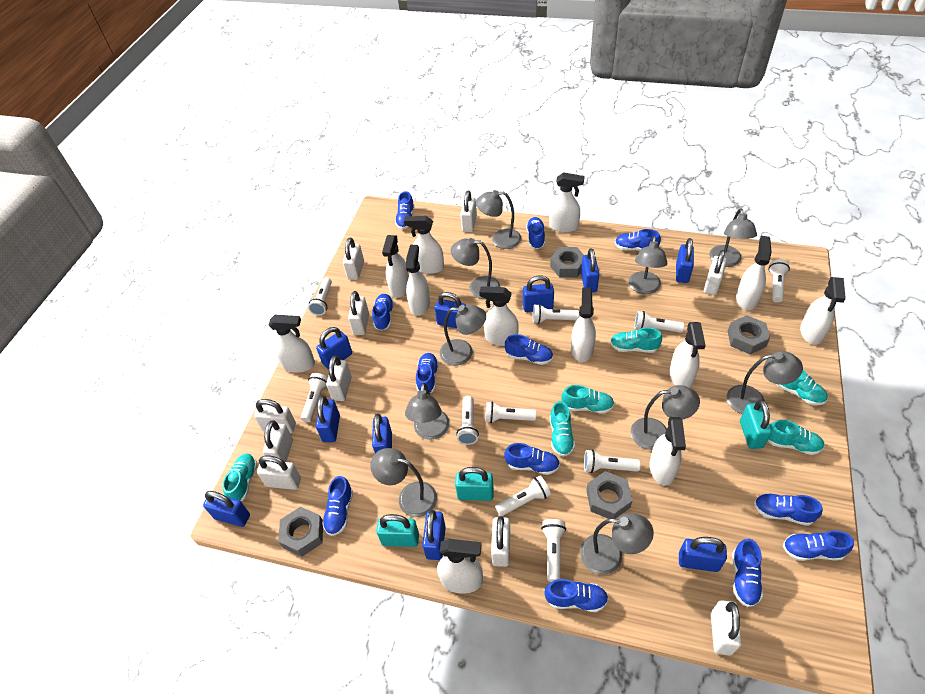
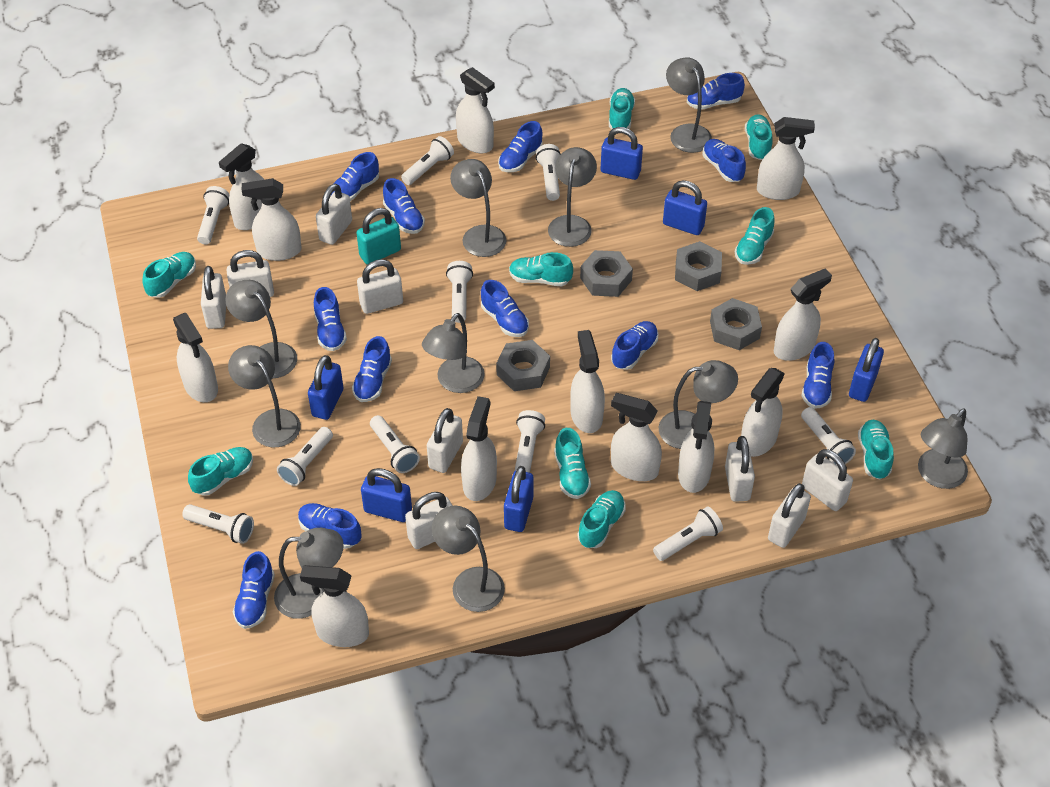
blue padlock: [203,491,250,527] [316,327,352,369] [316,396,340,442] [372,414,392,453] [422,510,446,560] [435,292,466,328] [523,275,554,312] [581,248,599,292] [676,238,694,283] [679,537,727,572] = 10 -> [308,355,344,420] [361,468,412,522] [504,466,533,532] [601,127,643,180] [663,180,707,235] [849,338,884,402] = 6
turquoise padlock: [376,514,419,547] [455,467,494,501] [740,400,772,449] = 3 -> [357,208,401,264] = 1
turquoise shoe: [222,453,257,501] [550,401,575,457] [561,385,614,414] [610,327,662,353] [768,420,824,455] [776,370,828,405] = 6 -> [142,252,196,298] [188,447,253,496] [509,252,573,286] [554,428,591,499] [578,490,626,548] [609,88,635,129] [735,207,775,265] [745,114,772,160] [858,420,894,480] = 9
white padlock: [254,399,296,433] [257,456,301,490] [263,420,293,462] [326,355,352,401] [343,237,364,280] [348,291,369,335] [460,191,477,232] [491,516,510,567] [704,250,727,295] [711,600,742,656] = 10 -> [201,266,226,329] [227,250,274,297] [316,184,352,245] [357,259,403,314] [405,492,453,549] [427,408,463,473] [725,436,755,502] [768,483,811,548] [802,449,853,511] = 9

